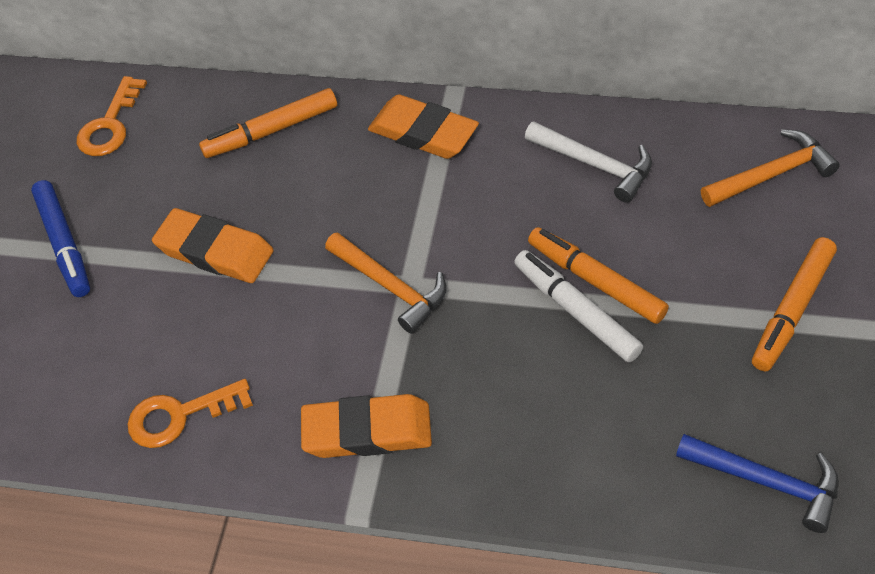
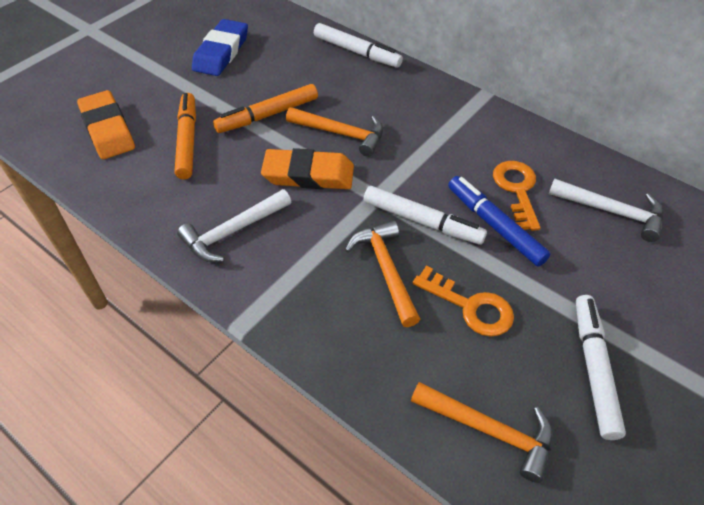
blue eraser: none = 0 -> [192,19,248,76] = 1
blue hammer: [676,434,839,533] = 1 -> none = 0
orange eraser: [152,208,274,283] [301,394,432,458] [368,94,479,159] = 3 -> [77,90,135,159] [261,148,354,189] = 2
orange hammer: [325,232,446,334] [701,129,840,207] = 2 -> [286,107,383,157] [345,220,420,327] [411,382,553,483] = 3
orange marker: [199,88,337,158] [528,227,669,324] [752,237,837,371] = 3 -> [175,93,196,179] [213,84,318,133] = 2
white hammer: [525,121,652,203] = 1 -> [177,189,291,262] [549,178,663,242] = 2
white marker: [514,250,643,362] = 1 -> [314,23,403,68] [364,186,487,245] [576,295,626,440] = 3

